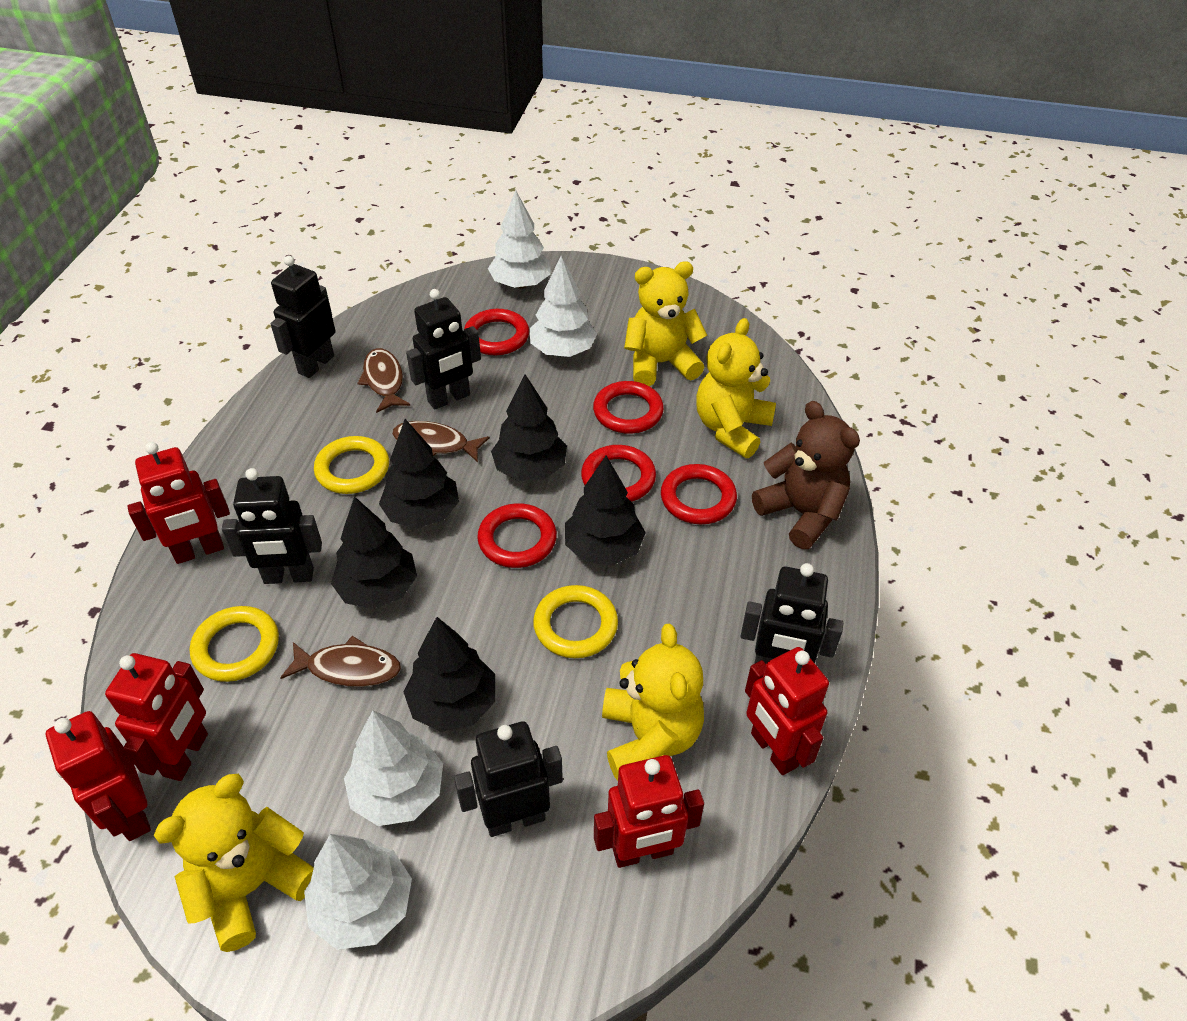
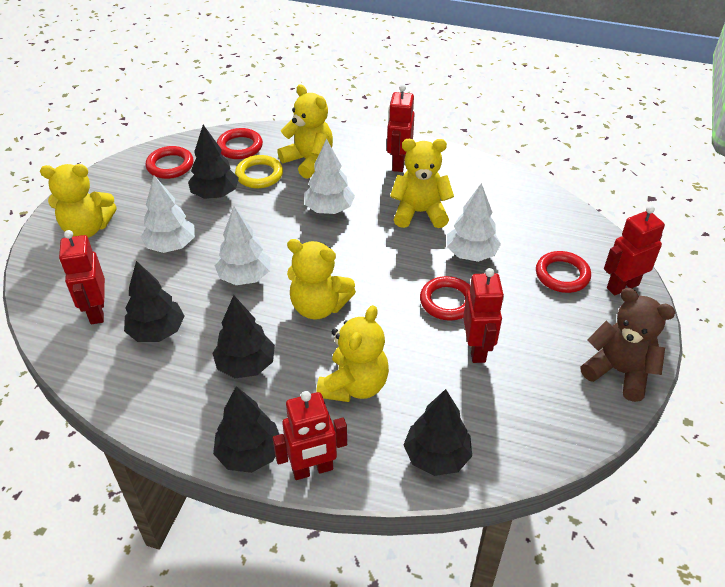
black robot: [222,468,322,584] [271,256,335,378] [406,289,481,410] [454,721,563,837] [741,563,843,664] = 5 -> none = 0
brown fish: [280,636,401,687] [357,348,410,413] [392,421,490,462] = 3 -> none = 0
red ring: [464,309,529,355] [477,503,557,568] [581,445,656,502] [593,381,664,434] [661,464,737,524] = 5 -> [146,146,194,179] [217,128,263,159] [420,276,470,321] [536,251,591,293] = 4
yellow ring: [190,606,279,682] [314,436,389,494] [533,585,618,658] = 3 -> [235,155,283,188] = 1
yellow teddy bear: [154,774,314,952] [602,624,704,781] [624,262,707,386] [696,318,776,458] = 4 -> [40,164,117,238] [277,84,333,179] [287,239,356,320] [316,305,389,402] [390,139,454,228] = 5

